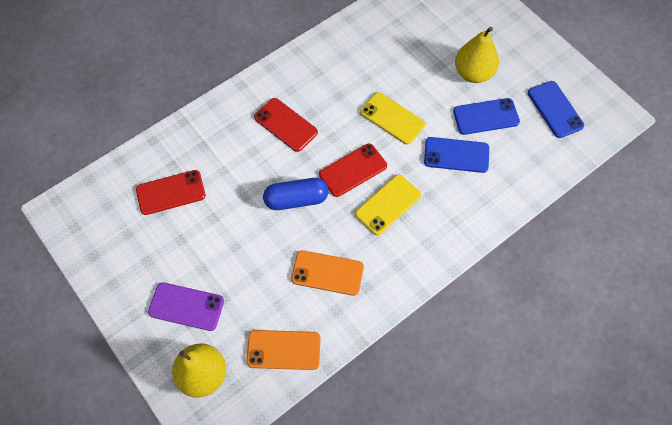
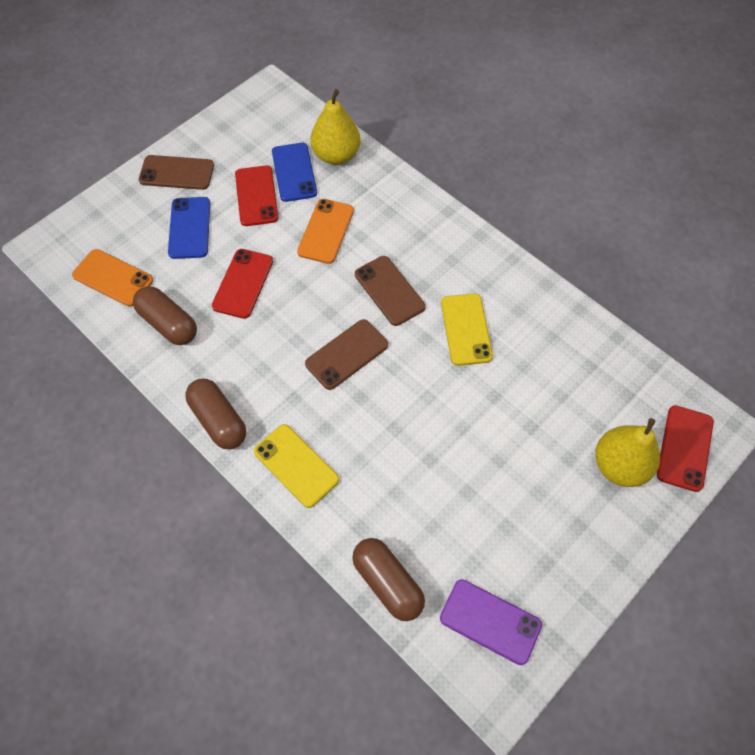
blue capsule: [263,178,328,210] = 1 -> none = 0
blue phone: [424,137,489,173] [453,98,520,135] [528,81,584,138] = 3 -> [168,197,210,259] [272,143,317,202] = 2
brown capsule: none = 0 -> [133,286,197,345] [185,379,246,449] [352,538,425,621] = 3
brown phone: none = 0 -> [139,155,214,190] [305,319,388,390] [355,256,426,326] = 3

